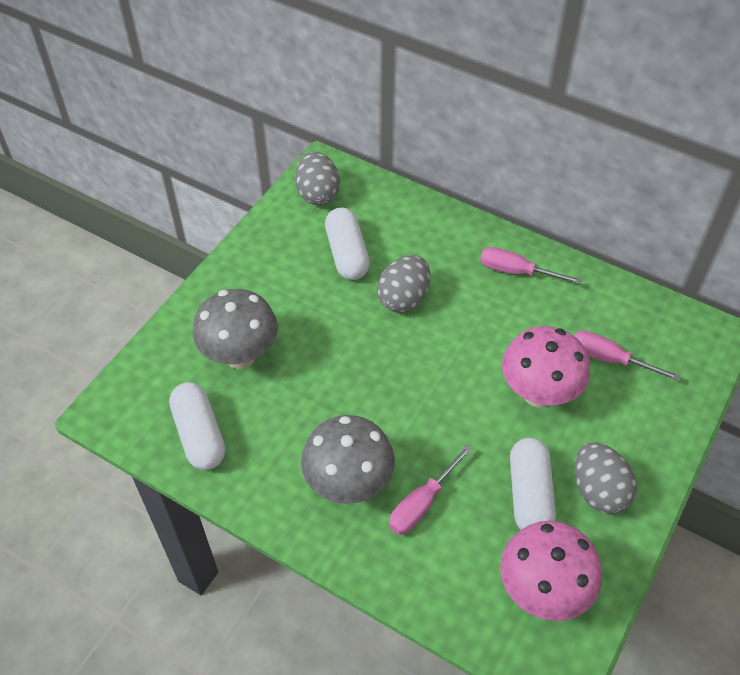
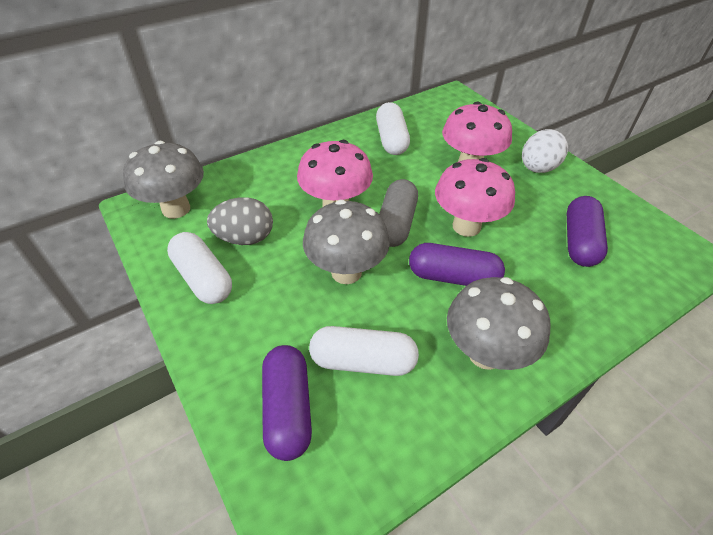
grey capsule: none = 0 -> [379,179,418,247] = 1
grey egg: [295,151,340,205] [377,255,430,312] [574,442,637,514] = 3 -> [207,197,273,245] = 1
grey mushroom: [192,289,278,369] [301,415,395,504] = 2 -> [123,141,204,219] [303,200,390,284] [447,277,550,370] = 3
pink mushroom: [500,521,602,621] [502,326,590,408] = 2 -> [297,140,373,207] [435,158,515,237] [442,102,512,162] = 3
pink screwdriver: [389,445,473,535] [480,247,582,285] [574,330,681,381] = 3 -> none = 0
purple capsule: none = 0 -> [262,345,312,461] [409,243,505,286] [567,196,608,267] = 3
white egg: none = 0 -> [522,129,568,173] = 1

